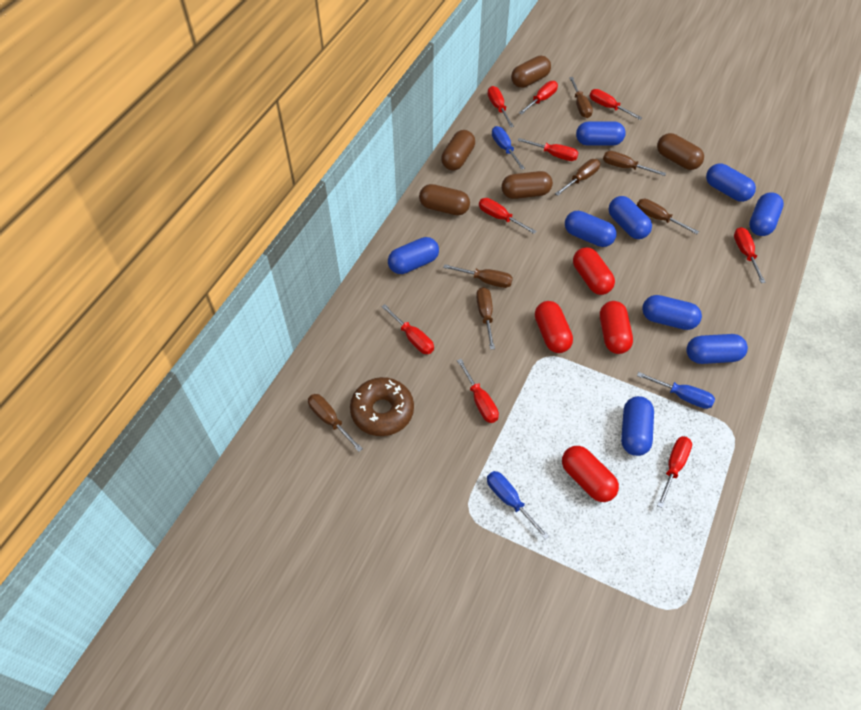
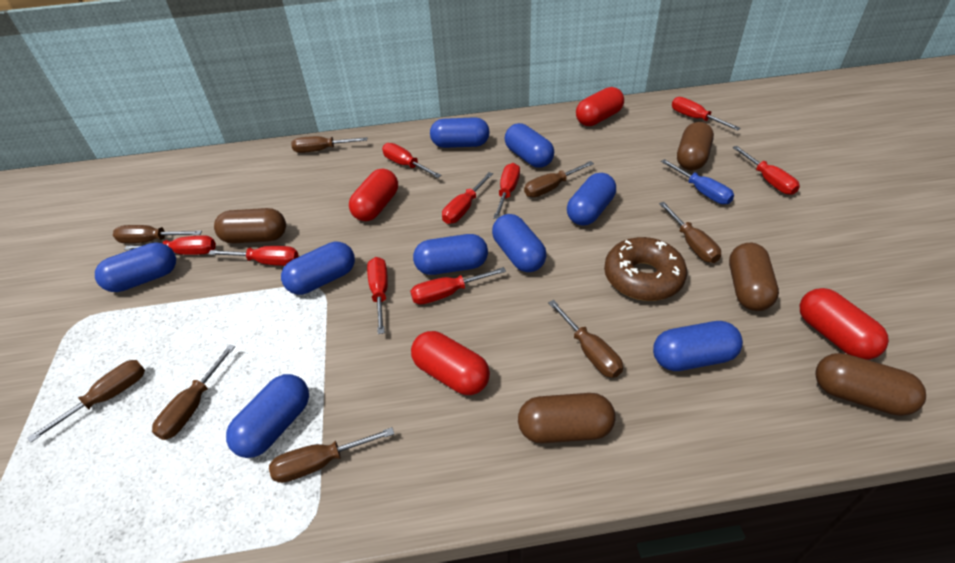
blue screwdriver: [487,471,549,540] [492,126,525,170] [637,372,715,409] = 3 -> [661,159,734,204] = 1
brown screwdriver: [308,394,363,452] [443,264,513,288] [476,287,495,349] [555,159,600,196] [569,77,593,118] [603,151,666,176] [637,199,699,234] = 7 -> [27,360,145,443] [113,225,202,243] [152,344,235,440] [269,427,394,483] [291,136,367,153] [524,161,594,197] [548,300,623,378] [659,202,721,263] = 8

